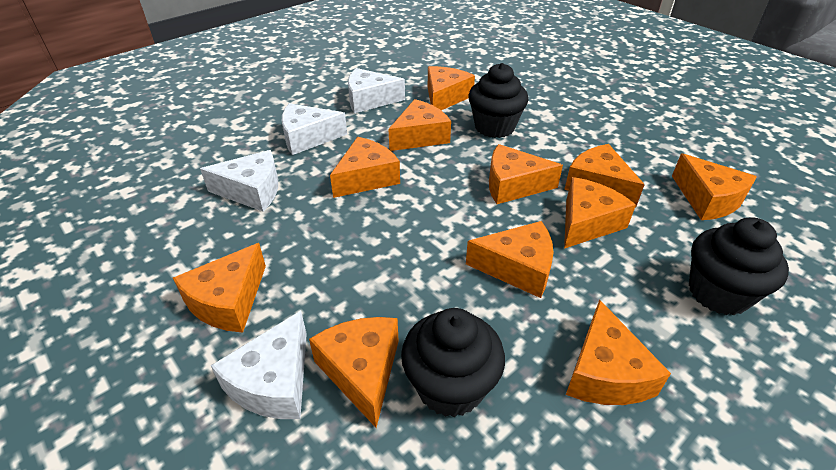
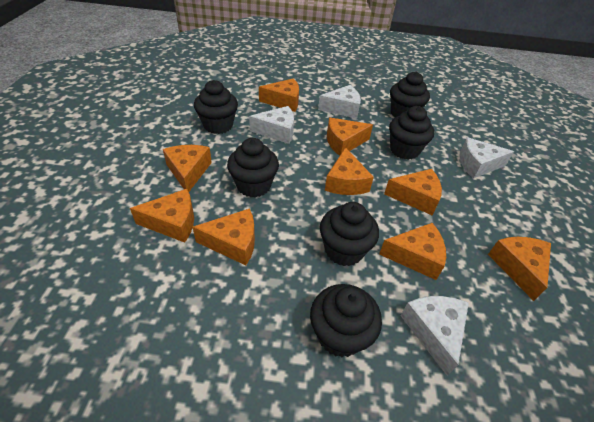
black cupcake: [401,308,505,417] [468,63,528,138] [689,217,789,315] = 3 -> [194,80,238,134] [227,138,279,198] [310,284,382,357] [320,202,379,266] [389,106,434,160] [390,72,430,118] = 6
orange cheese: [173,243,266,333] [309,317,399,428] [330,137,400,198] [389,99,451,151] [428,66,475,110] [466,221,554,298] [489,144,563,204] [564,144,645,207] [564,177,636,249] [566,299,671,405] [672,154,757,220] = 11 -> [130,189,194,243] [163,145,212,192] [193,208,255,265] [259,78,299,112] [325,147,374,195] [327,118,373,156] [379,223,446,280] [384,169,442,215] [488,237,551,301] = 9

